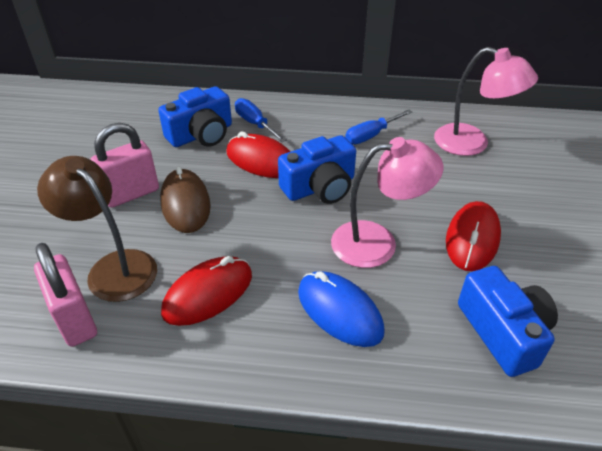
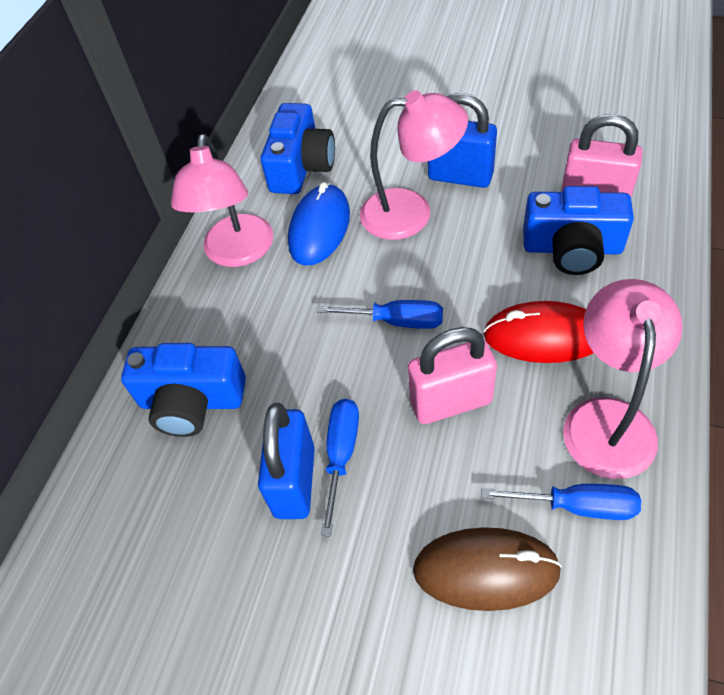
blue padlock: none = 0 -> [258,403,315,519] [428,93,497,188] = 2
blue screwdriver: [235,98,286,142] [345,110,412,144] = 2 -> [317,300,443,329] [321,399,359,537] [481,484,641,520] = 3
brown lamp: [37,156,157,302] = 1 -> none = 0
pink lamp: [331,137,443,268] [434,47,538,156] = 2 -> [171,134,274,267] [360,90,468,240] [563,279,683,479] = 3
red mouse: [161,256,252,326] [227,131,290,178] [446,201,501,271] = 3 -> [483,301,593,363] = 1

